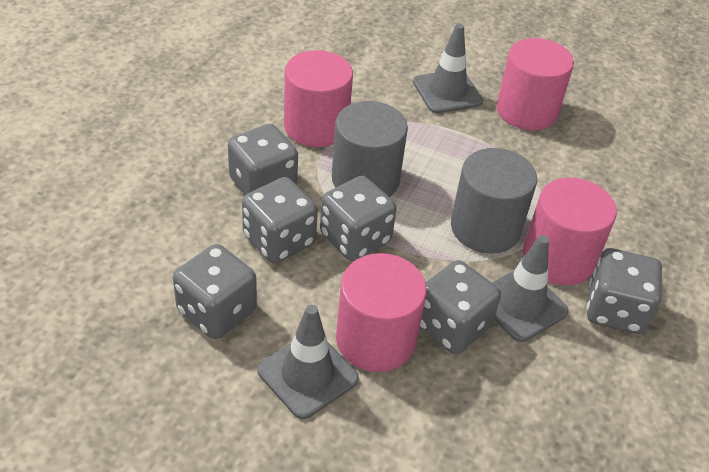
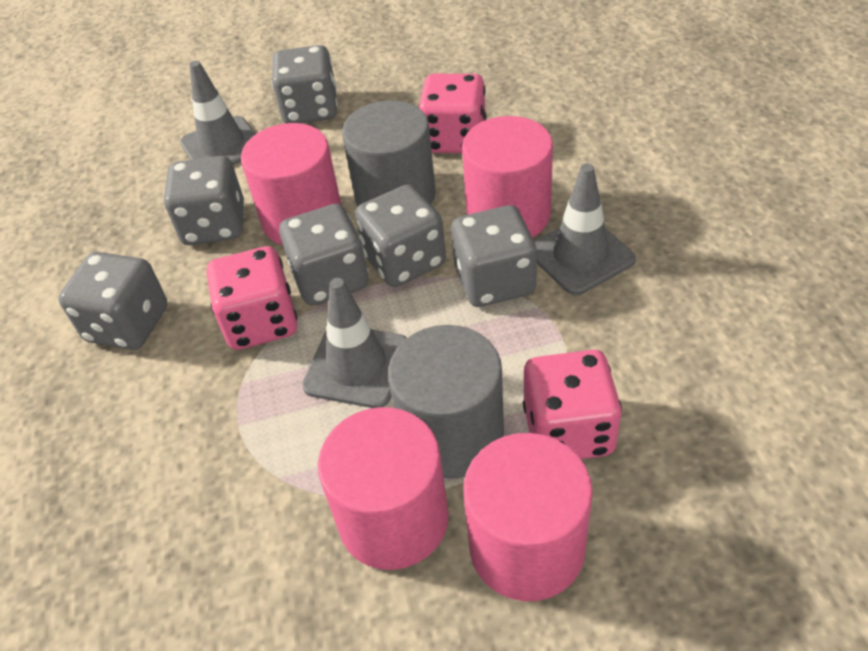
pink dice: none = 0 -> [207,246,297,350] [418,74,486,153] [523,350,622,459] = 3

